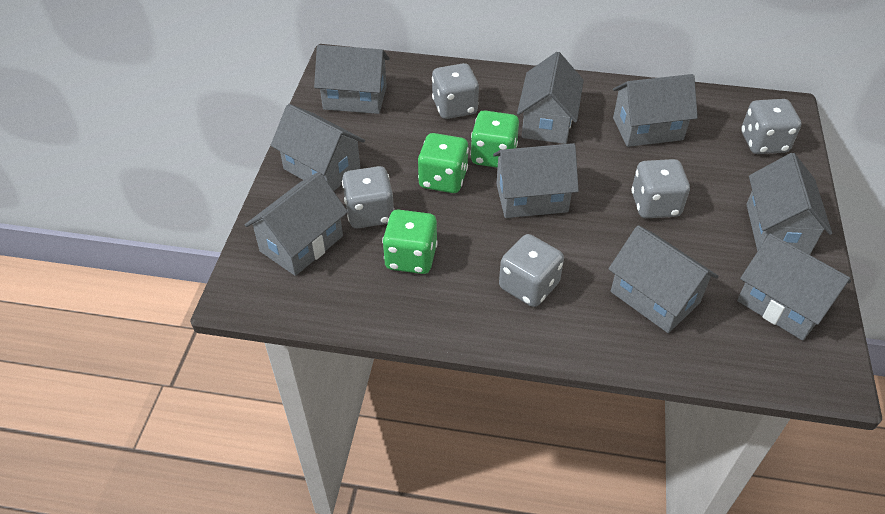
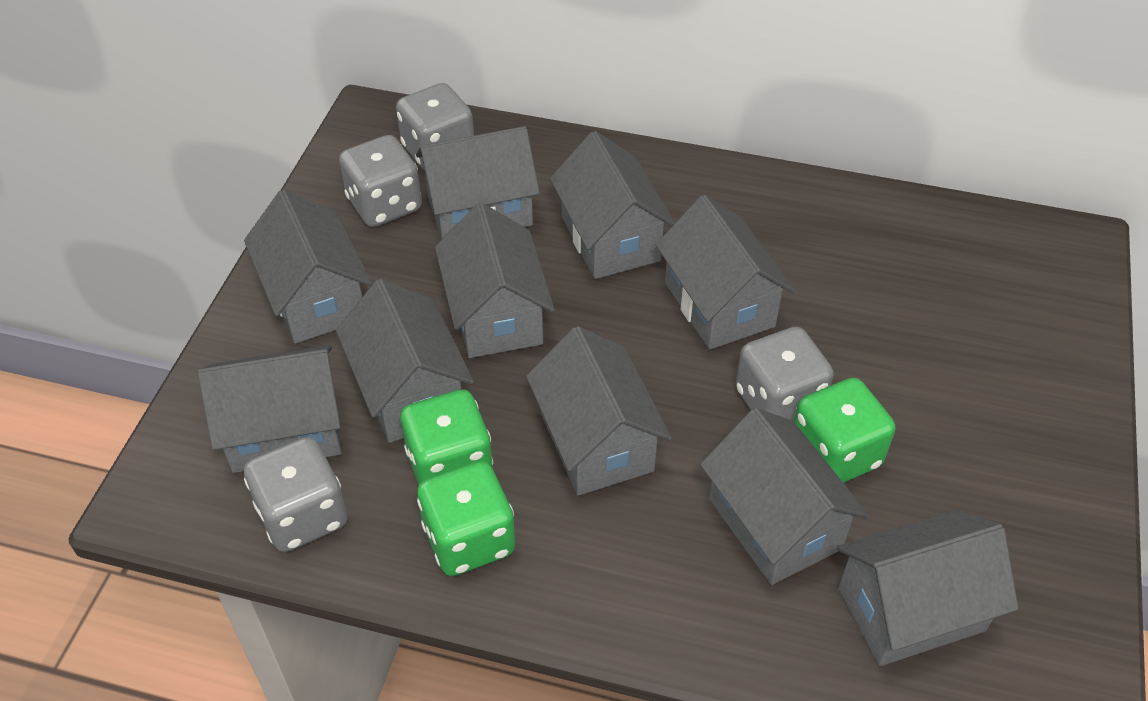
grey dice: [342,166,394,228] [432,63,479,119] [499,234,564,307] [631,159,690,219] [741,99,802,154] = 5 -> [244,437,347,552] [339,135,422,227] [396,83,474,170] [736,327,834,421] = 4
grey house: [245,172,348,276] [271,104,365,191] [314,45,389,114] [493,143,579,218] [517,52,584,144] [608,225,719,333] [613,74,698,147] [737,233,851,341] [746,153,832,255] = 9 -> [198,345,342,473] [244,189,372,344] [336,279,474,443] [416,126,540,240] [435,203,555,358] [526,326,672,496] [550,131,675,279] [656,195,796,350] [700,408,869,585] [837,510,1018,666] = 10

